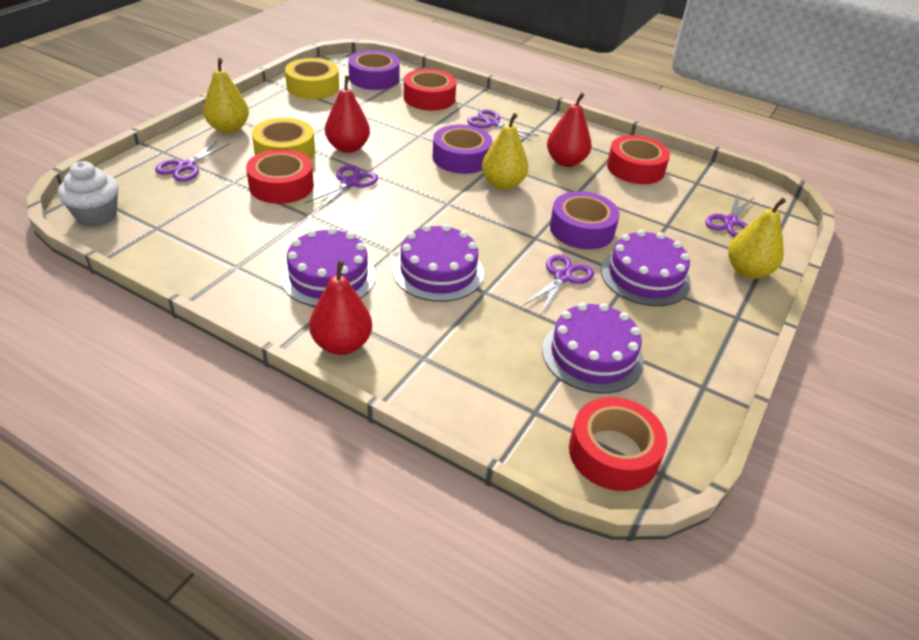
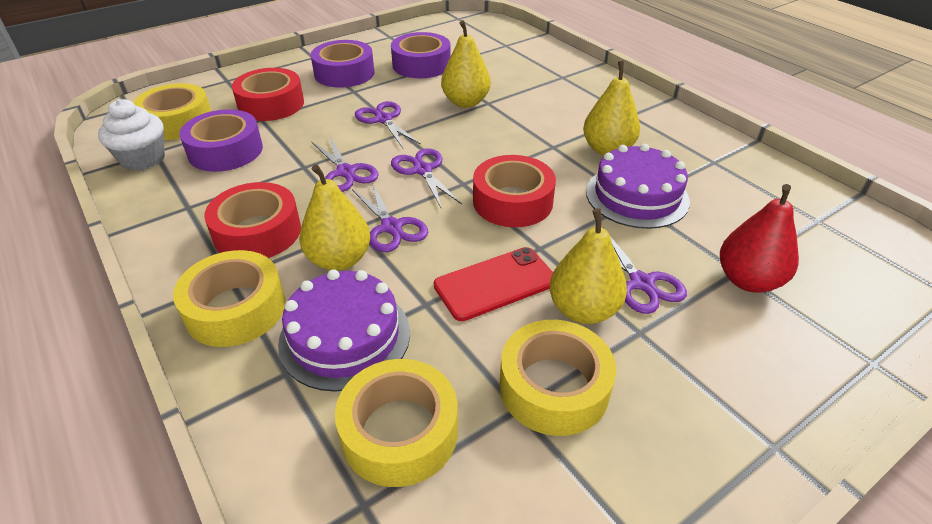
purple cake: [281,227,376,307] [393,224,484,302] [542,303,644,394] [601,230,691,306] = 4 -> [278,269,410,392] [586,144,690,229] = 2
red pear: [309,260,372,355] [325,75,370,153] [547,93,592,167] = 3 -> [720,184,799,293] = 1
red phone: none = 0 -> [434,247,553,321] = 1
red tape: [246,149,314,204] [404,69,456,111] [569,397,667,491] [607,135,670,184] = 4 -> [204,182,301,258] [232,68,304,121] [473,155,556,227] = 3
yellow pear: [203,58,249,133] [482,113,528,190] [728,198,786,279] = 3 -> [299,164,370,271] [441,20,491,108] [549,208,627,324] [583,61,640,156] = 4
yellow tape: [252,118,315,160] [285,58,339,99] = 2 -> [133,83,211,140] [173,250,285,347] [335,359,458,487] [500,320,616,436] = 4

